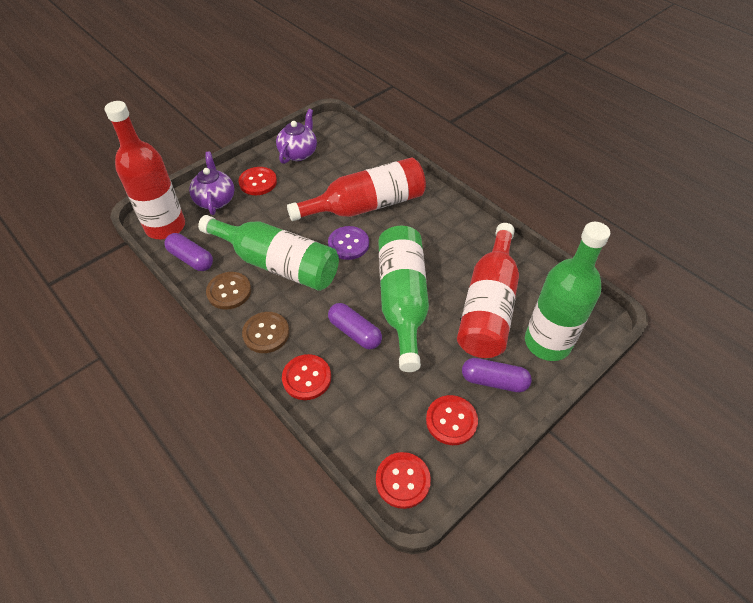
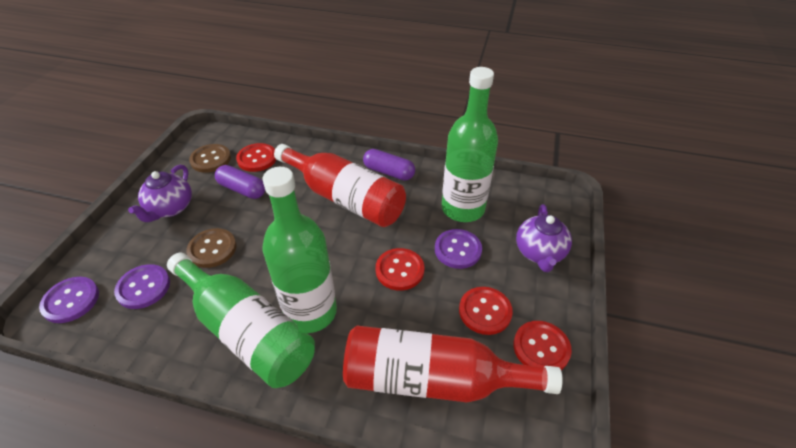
purple button: [328,226,369,260] = 1 -> [39,277,99,323] [114,264,170,309] [435,229,482,269] = 3
purple capsule: [164,233,213,271] [328,303,382,349] [462,358,532,392] = 3 -> [215,165,265,199] [363,149,415,181] = 2
red bottle: [105,101,185,239] [287,158,426,221] [457,223,519,358] = 3 -> [274,144,406,227] [343,326,563,402] = 2

